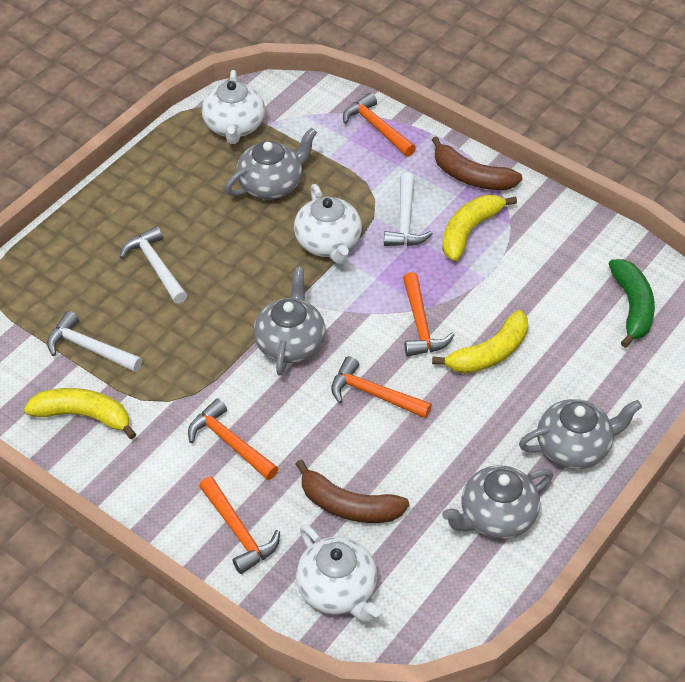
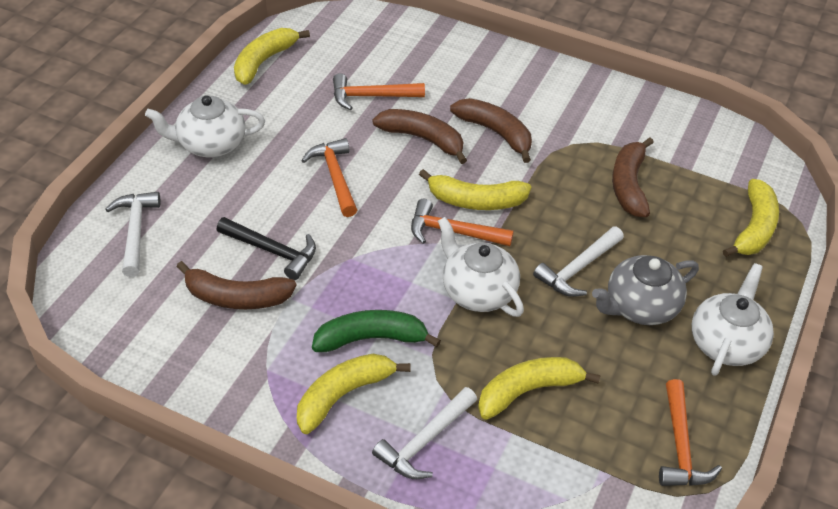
black hammer: none = 0 -> [216,217,316,280] = 1
brown banana: [296,460,409,523] [432,136,522,190] = 2 -> [176,261,297,309] [373,109,467,164] [450,98,532,163] [612,137,654,217] = 4
grey teapot: [225,128,317,199] [253,267,325,376] [442,465,553,539] [519,399,642,469] = 4 -> [592,255,699,325] = 1
orange hammer: [188,398,279,480] [199,477,280,574] [331,356,432,419] [343,93,416,157] [403,272,454,357] = 5 -> [301,138,357,217] [333,73,425,110] [411,199,514,246] [659,379,722,486] = 4
yellow banana: [24,388,136,439] [432,310,528,374] [442,195,517,261] = 3 -> [234,28,310,85] [297,354,411,434] [419,169,531,210] [478,357,601,420] [723,179,779,257] = 5

